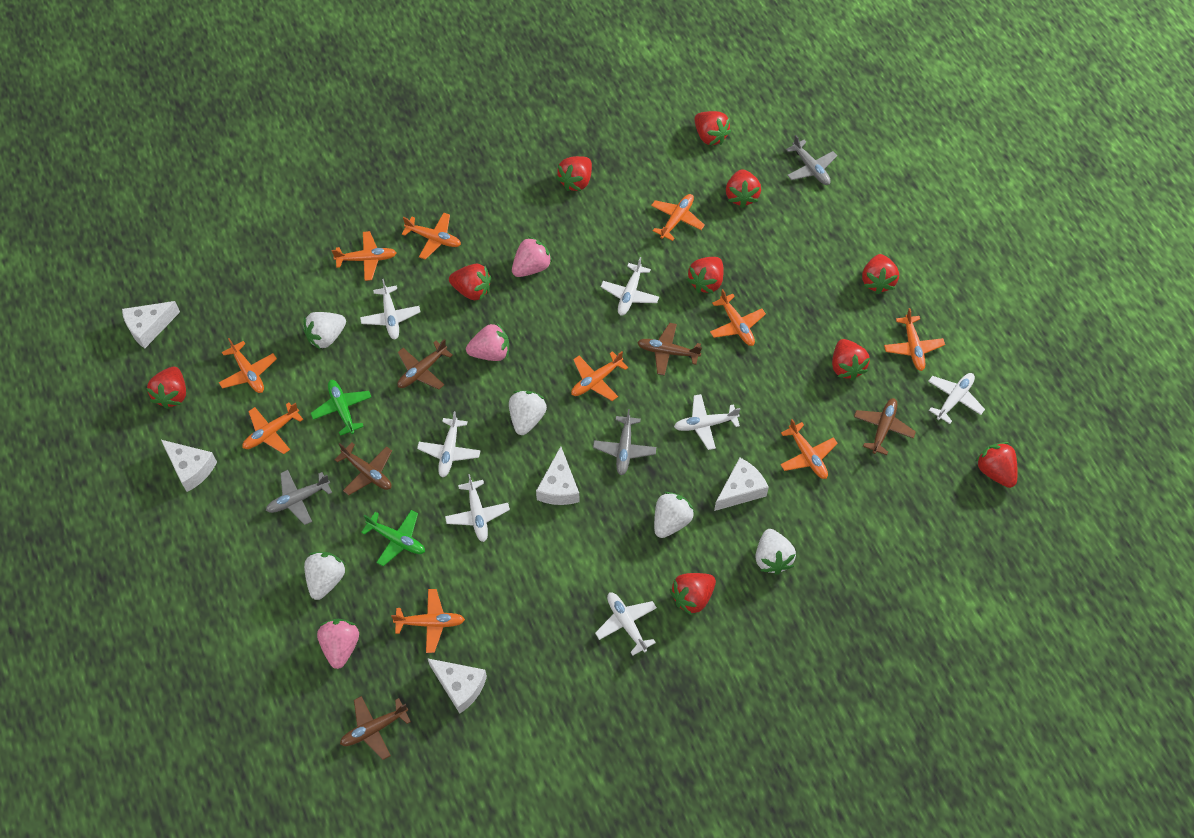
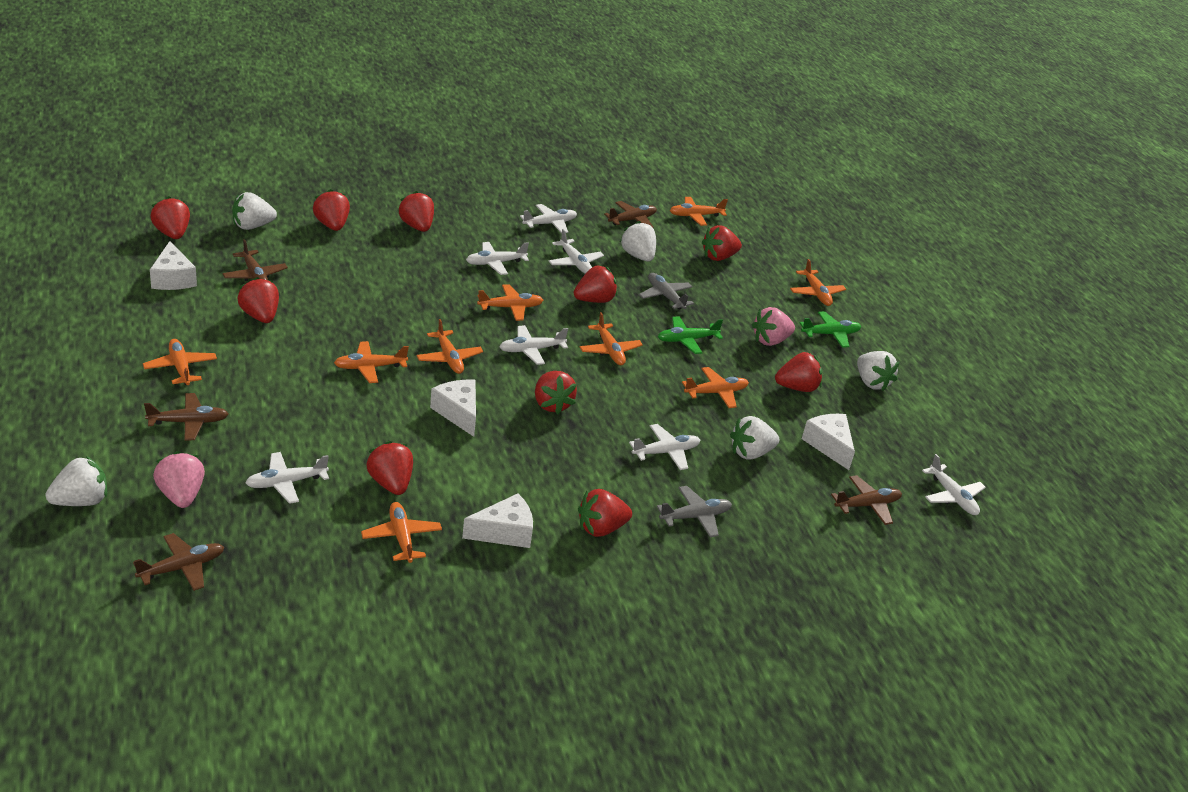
grey plane: [266,470,332,525] [593,409,656,475] [786,135,837,185] = 3 -> [639,273,694,310] [657,486,732,537] = 2
orange plane: [219,338,277,393] [242,403,303,454] [332,231,397,281] [391,589,465,653] [402,212,461,260] [571,351,628,401] [651,194,705,241] [710,289,766,346] [780,419,838,479] [884,308,945,371] = 10 -> [143,339,217,385] [334,341,409,383] [361,502,442,563] [417,319,483,374] [477,284,543,321] [580,312,643,365] [670,197,728,226] [682,367,749,408] [790,259,846,306] = 9
pink strawberry: [317,619,359,669] [466,323,509,361] [512,237,552,277] = 3 -> [153,451,205,508] [752,307,795,346] = 2
white cheese: [122,301,180,349] [161,440,217,492] [427,658,487,714] [536,446,580,505] [714,457,769,511] = 5 -> [150,241,197,290] [430,380,476,437] [462,494,533,548] [802,414,855,470] = 4

